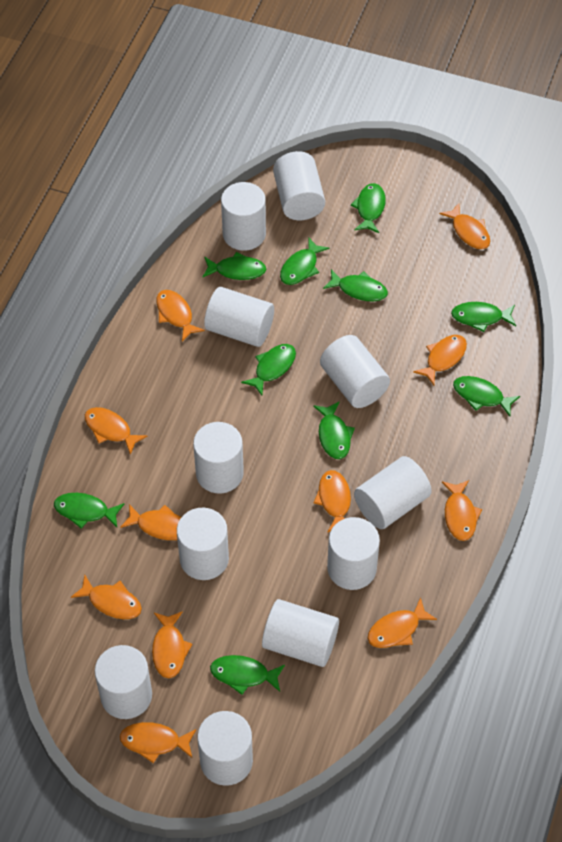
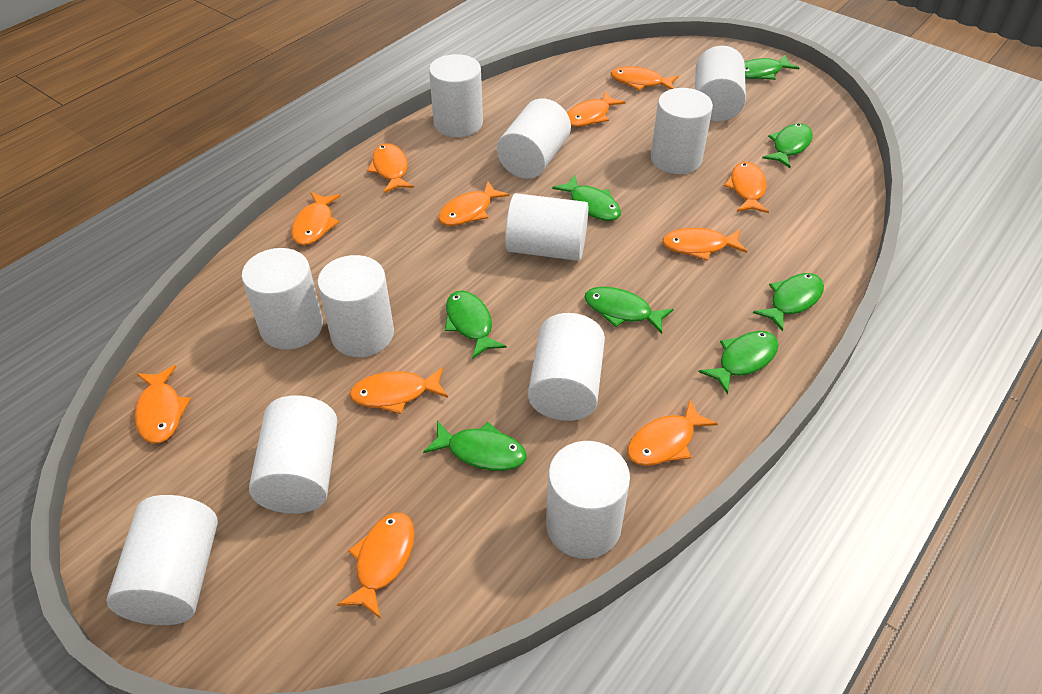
green fish: [54,493,125,528] [202,252,266,280] [210,655,285,695] [241,344,296,395] [280,237,330,285] [313,401,355,459] [323,269,388,301] [351,183,386,233] [451,302,516,332] [453,376,520,416] = 10 -> [423,421,527,471] [445,290,507,359] [552,175,621,221] [584,287,674,334] [698,331,779,394] [745,55,799,80] [753,273,824,331] [762,123,813,168] = 8

